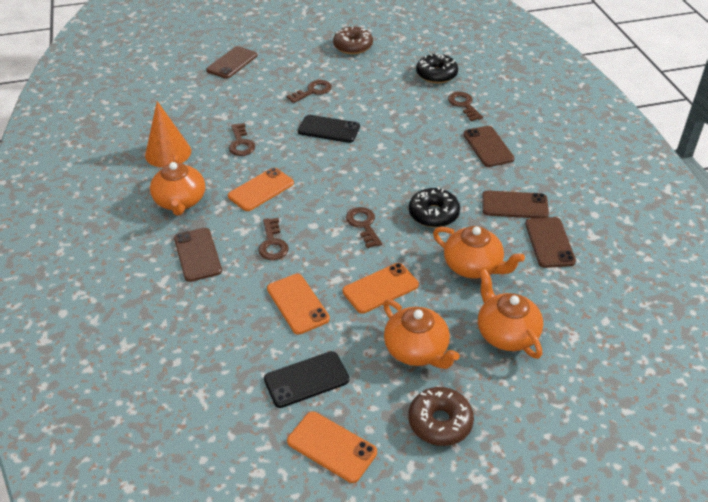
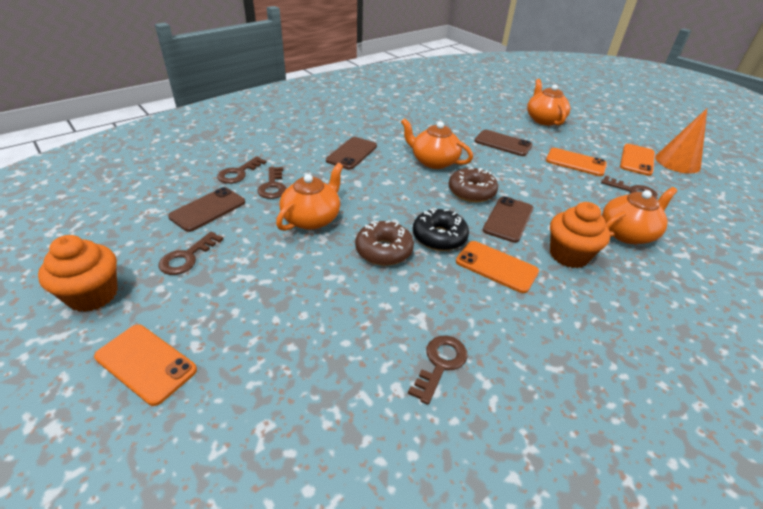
black donut: [409,187,460,228] [416,53,458,83] = 2 -> [413,208,469,251] = 1
black phone: [264,351,349,408] [298,115,360,143] = 2 -> none = 0
brown phone: [174,228,222,282] [206,46,257,79] [463,126,514,167] [482,190,549,218] [525,217,576,268] = 5 -> [168,187,245,232] [326,137,377,170] [475,130,532,156] [483,196,534,243] = 4
orange cupcake: none = 0 -> [38,235,118,312] [550,202,610,268] = 2

